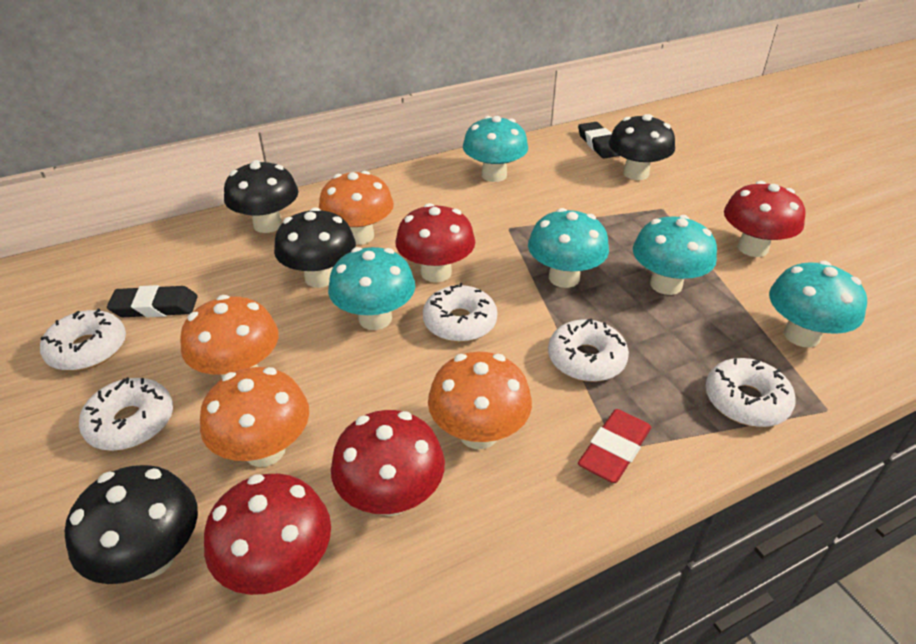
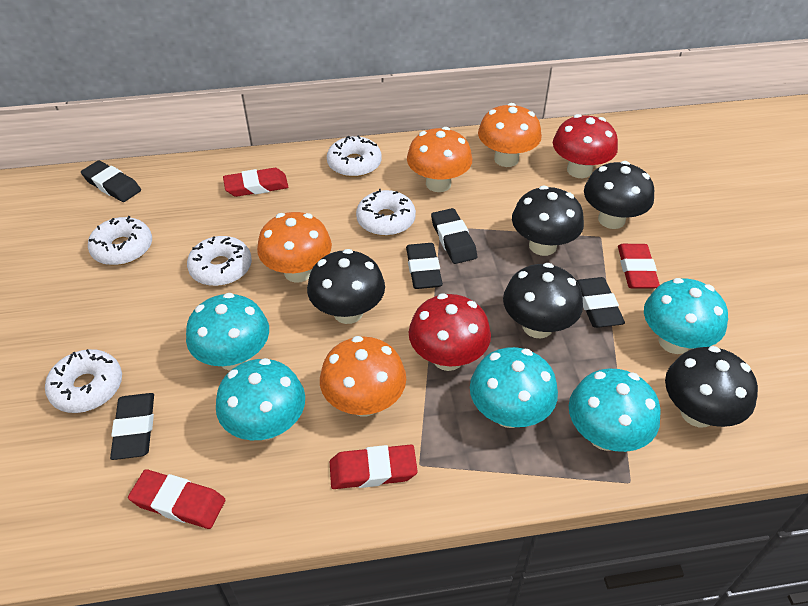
black eraser: [107,285,198,317] [578,122,620,159] = 2 -> [81,160,141,202] [110,393,154,460] [406,243,443,289] [431,208,477,264] [577,277,625,328] = 5
black mushroom: [65,465,198,584] [224,160,299,233] [274,207,356,288] [609,114,675,180] = 4 -> [307,249,385,324] [503,263,583,338] [512,186,584,256] [584,161,654,229] [665,346,758,427] = 5
red eraser: [578,409,651,483] = 1 -> [128,469,225,529] [223,168,288,197] [330,445,418,489] [618,244,660,289] = 4
red mushroom: [204,474,331,595] [331,410,445,516] [395,203,475,282] [724,181,805,257] = 4 -> [409,294,491,371] [553,114,618,178] = 2

